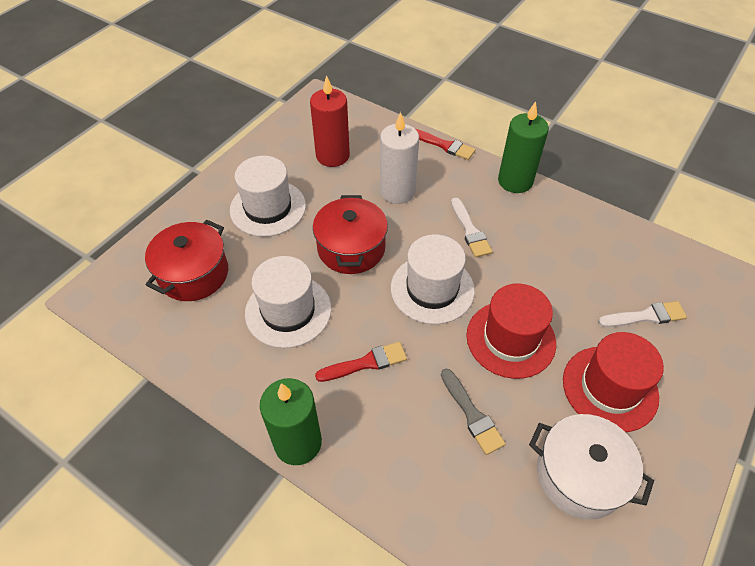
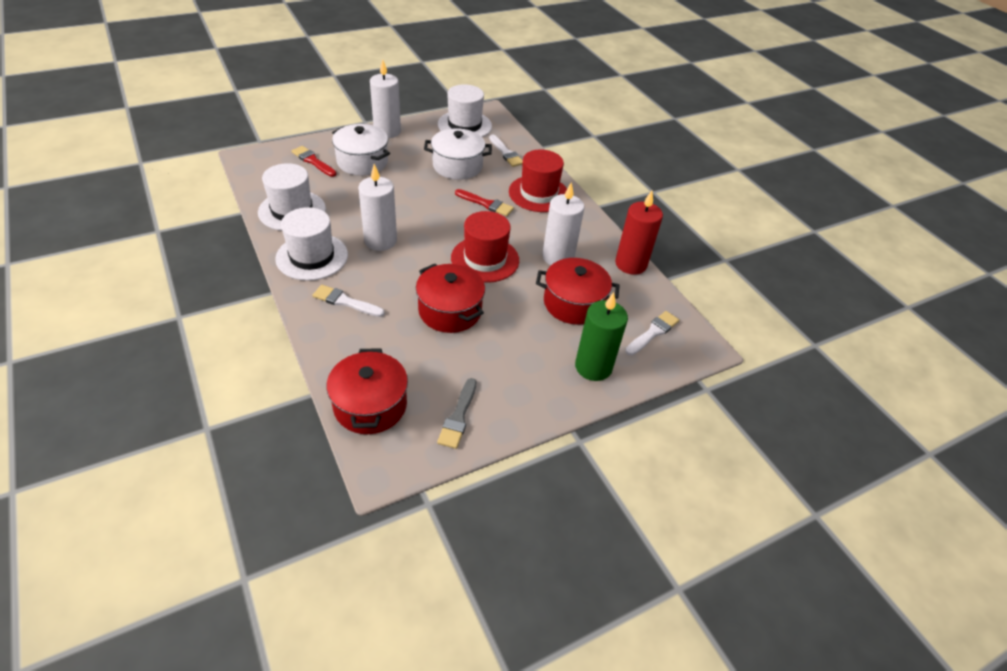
green candle: [260,378,322,465] [498,101,549,193] = 2 -> [575,292,628,381] = 1
red pot: [145,220,228,301] [313,195,388,274] = 2 -> [327,349,408,434] [416,264,485,333] [536,258,620,325] = 3
white brush: [451,198,492,257] [598,301,687,327] = 2 -> [313,285,385,317] [489,135,523,167] [625,311,679,355] = 3
white candle: [380,112,419,204] = 1 -> [358,164,397,251] [370,60,401,138] [542,183,584,265] = 3
white pot: [529,414,654,519] = 1 -> [332,124,390,176] [424,128,492,180] = 2

